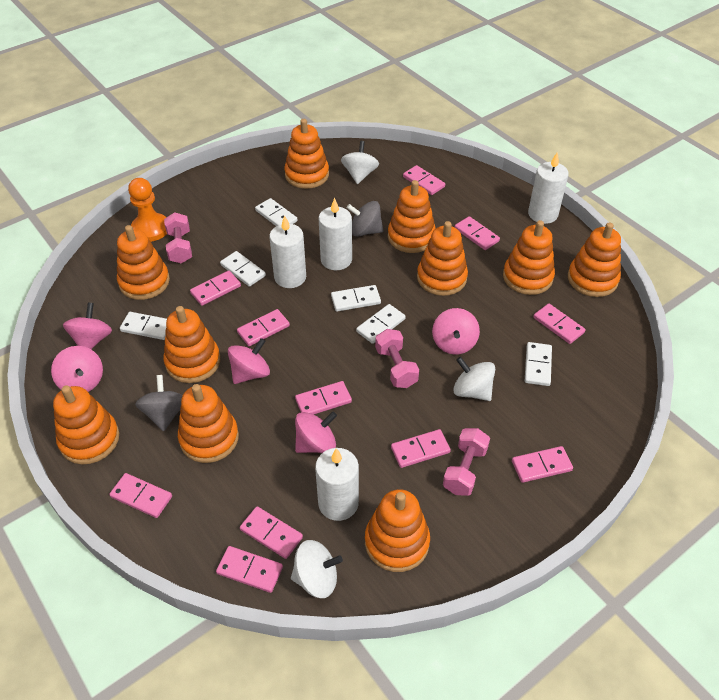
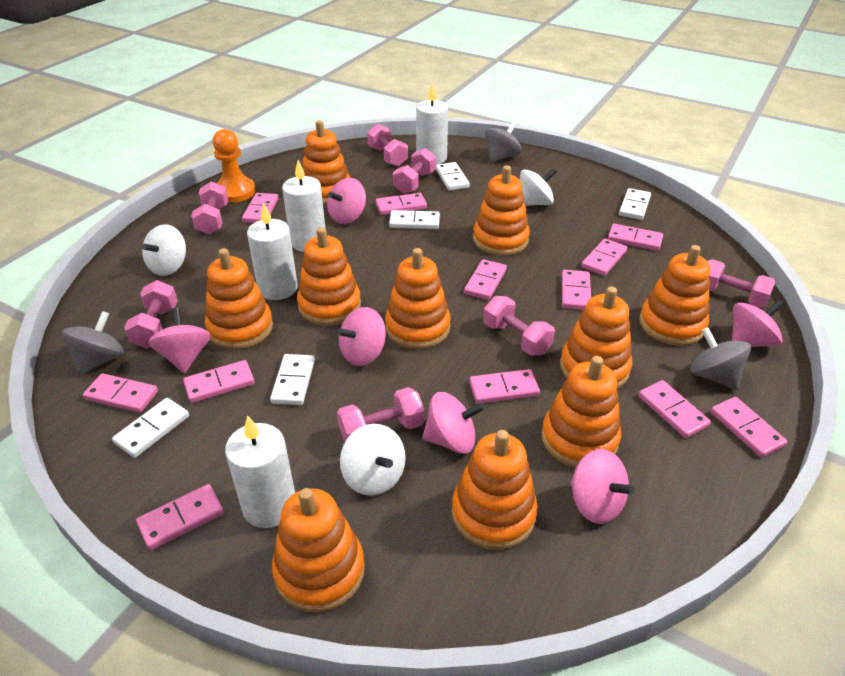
grey spinning top: [135,375,183,431] [347,201,384,237] = 2 -> [62,311,124,375] [485,121,521,163] [691,327,751,390] = 3
pink domino: [109,473,172,518] [190,271,241,306] [216,546,283,593] [237,309,290,346] [240,506,303,559] [295,381,352,415] [391,429,451,468] [403,165,445,195] [455,216,500,250] [512,446,573,483] [533,303,585,344] = 11 -> [83,373,158,413] [136,484,224,550] [183,360,254,403] [242,193,279,223] [376,193,427,215] [464,259,507,300] [469,369,540,404] [562,270,591,310] [581,239,627,276] [608,224,663,251] [638,380,711,438] [711,397,787,458] = 12
pink dumbbell: [164,212,192,264] [375,329,419,388] [443,428,490,496] = 3 -> [124,280,178,348] [191,181,228,235] [337,387,425,442] [367,124,408,167] [393,148,436,194] [483,296,555,356] [707,259,776,308] = 7
pink spinning top: [51,346,103,392] [63,302,112,349] [228,338,270,384] [295,412,337,453] [432,308,480,355] = 5 -> [148,307,211,373] [327,178,366,224] [337,307,386,366] [422,392,485,454] [571,449,635,524] [732,300,784,347] = 6
white domino: [120,312,167,340] [220,251,266,287] [255,198,298,226] [331,285,381,312] [356,304,406,344] [525,342,552,386] = 6 -> [112,398,189,458] [270,354,315,405] [389,210,440,229] [436,162,470,191] [619,188,651,220] = 5

